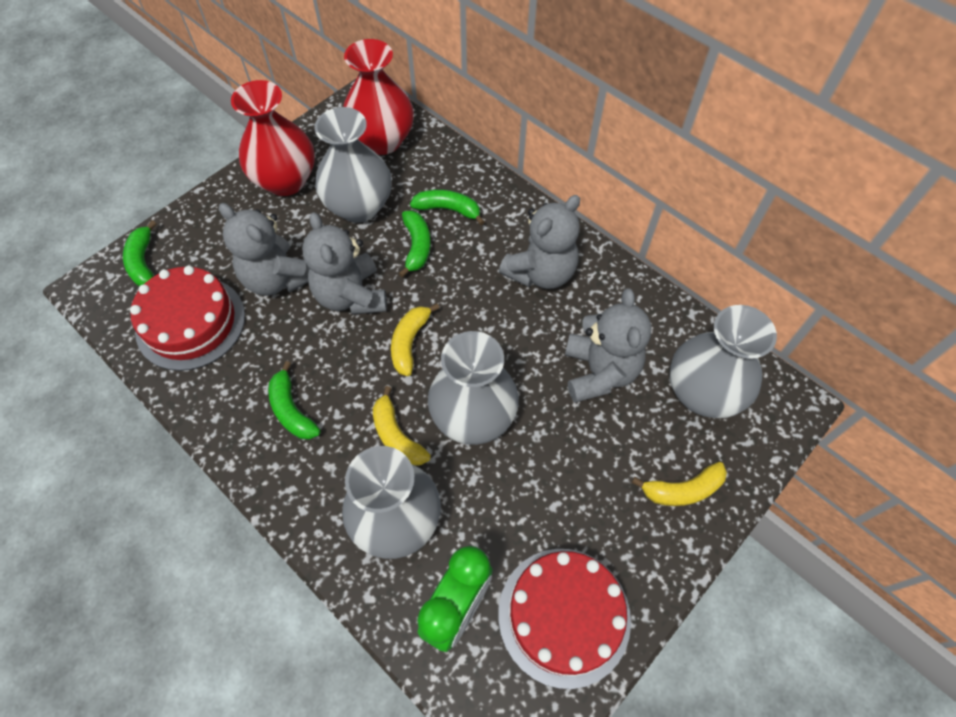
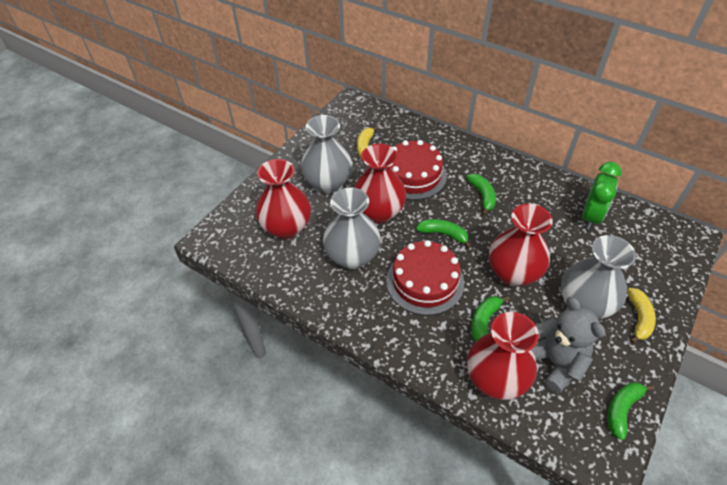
grey teddy bear: [219,203,309,296] [302,212,387,315] [499,195,580,289] [565,288,651,403] = 4 -> [532,297,605,394] = 1
grey vase: [314,107,392,223] [342,446,441,559] [428,331,519,445] [670,305,777,418] = 4 -> [301,115,352,193] [323,187,381,269] [561,235,636,319] = 3
red vase: [231,80,315,196] [343,39,414,155] = 2 -> [255,159,311,239] [354,144,406,224] [467,312,539,400] [489,204,553,287] = 4
yellow banana: [373,386,431,465] [391,304,439,376] [632,462,727,506] = 3 -> [357,126,378,159] [627,288,656,344] = 2

